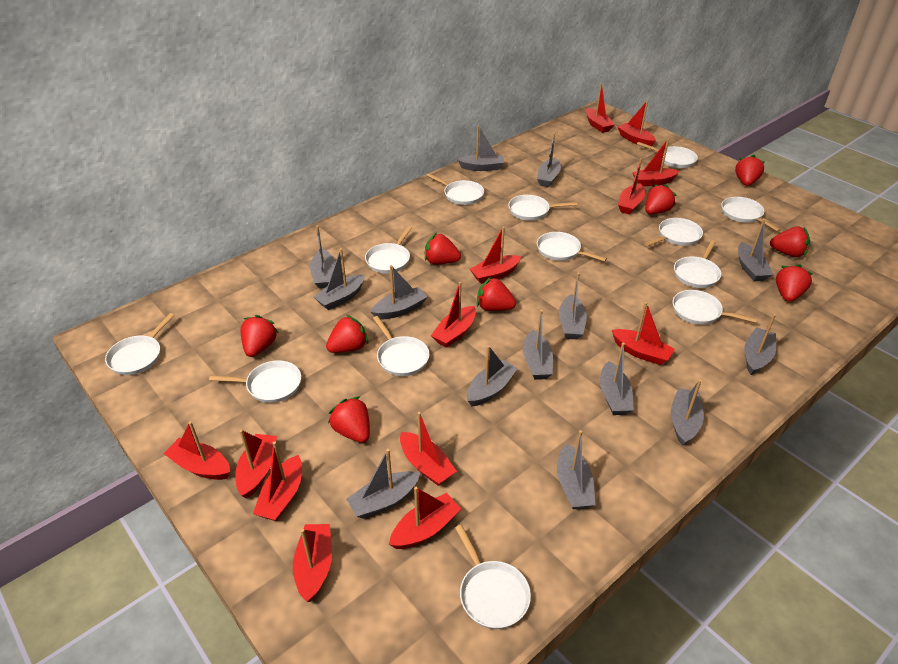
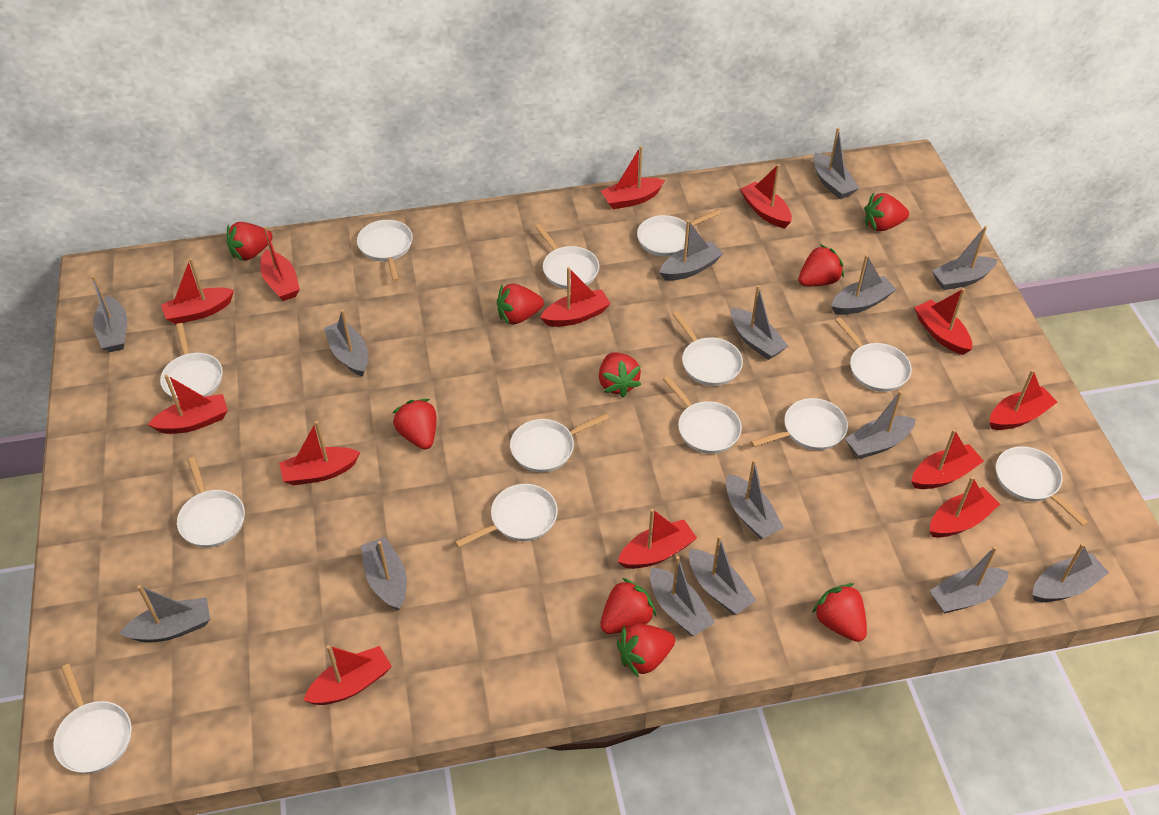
grey boat: [310,225,335,289] [314,248,365,310] [346,449,420,518] [371,265,428,320] [457,125,504,171] [467,345,518,406] [523,310,553,380] [537,133,561,187] [557,430,596,509] [559,272,587,340] [600,343,634,415] [671,380,704,446] [738,219,773,281] [744,314,776,375] = 14 -> [91,275,127,352] [120,585,210,642] [324,309,368,377] [361,537,407,611] [650,556,715,636] [659,220,723,281] [689,535,756,615] [726,460,784,540] [731,285,788,360] [813,127,859,199] [831,255,897,315] [845,390,916,459] [930,546,1009,614] [932,226,998,290] [1032,543,1109,602] = 15

